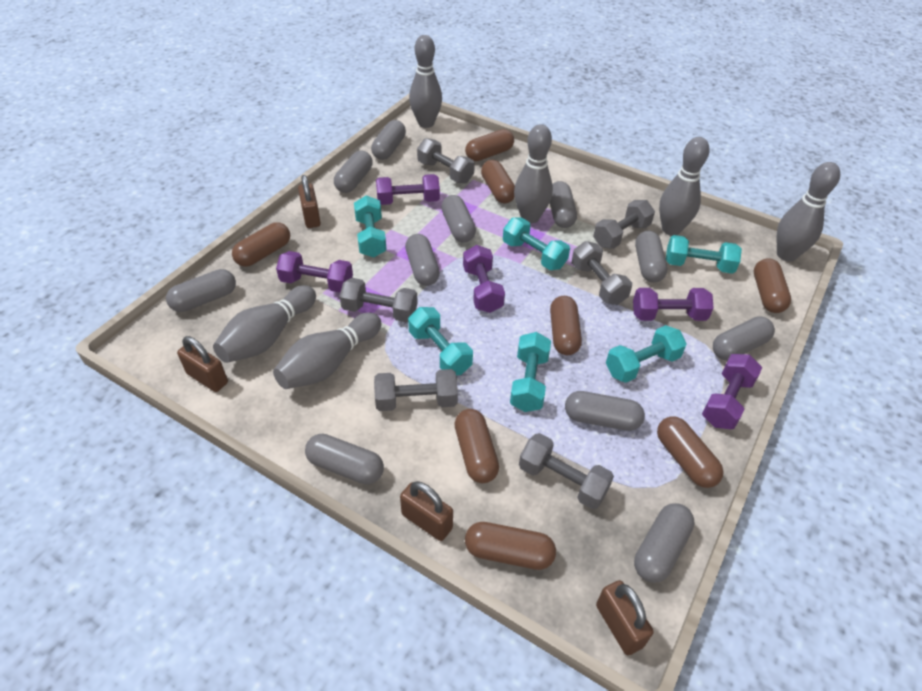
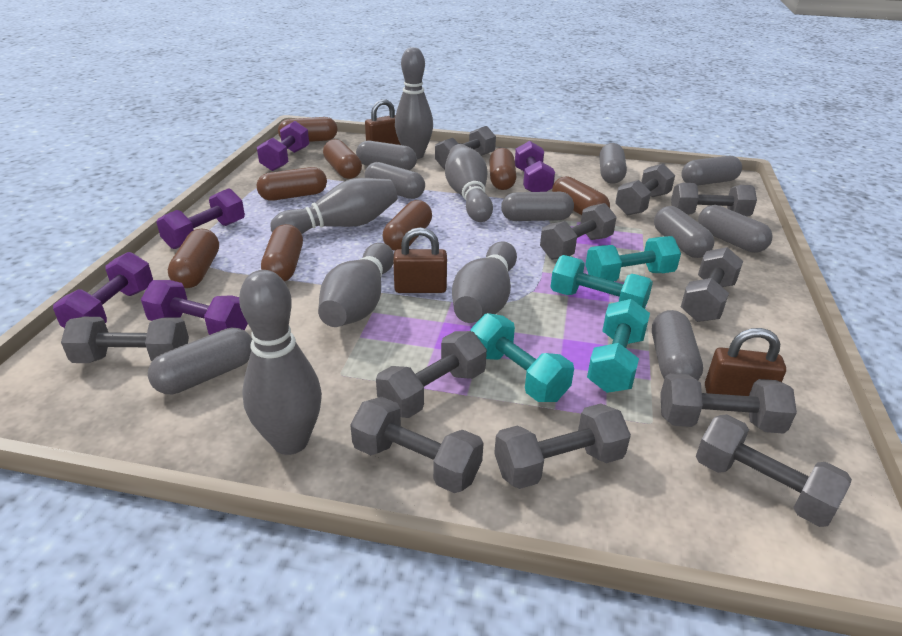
brown padlock: [177,336,228,392] [298,175,321,228] [400,481,453,541] [596,580,653,655] = 4 -> [365,99,401,145] [393,227,447,293] [705,328,786,396] = 3
grey capsule: [166,269,236,312] [305,433,384,485] [334,151,373,193] [371,120,406,160] [405,234,440,286] [441,195,476,243] [550,181,577,228] [565,391,645,431] [634,503,695,583] [635,231,667,282] [713,316,775,360] = 11 -> [148,328,253,394] [356,141,417,170] [364,162,425,199] [501,192,574,221] [599,143,627,184] [652,310,703,380] [654,206,715,258] [681,156,742,186] [698,205,773,253] = 9
grey dumbbell: [339,278,418,322] [374,369,458,411] [417,138,475,183] [519,433,614,509] [572,241,632,305] [593,200,655,249] = 6 -> [61,317,189,363] [350,397,484,493] [376,331,487,418] [435,126,496,169] [494,404,631,489] [540,203,617,260] [615,163,675,216] [660,373,797,434] [671,183,757,217] [681,247,743,322] [696,414,852,527] = 11
turquoise dumbbell: [354,195,387,257] [408,307,473,375] [503,217,570,270] [510,332,551,412] [606,325,687,383] [666,235,742,274] = 6 -> [470,313,574,402] [551,255,653,309] [585,236,681,282] [587,299,650,393] = 4

